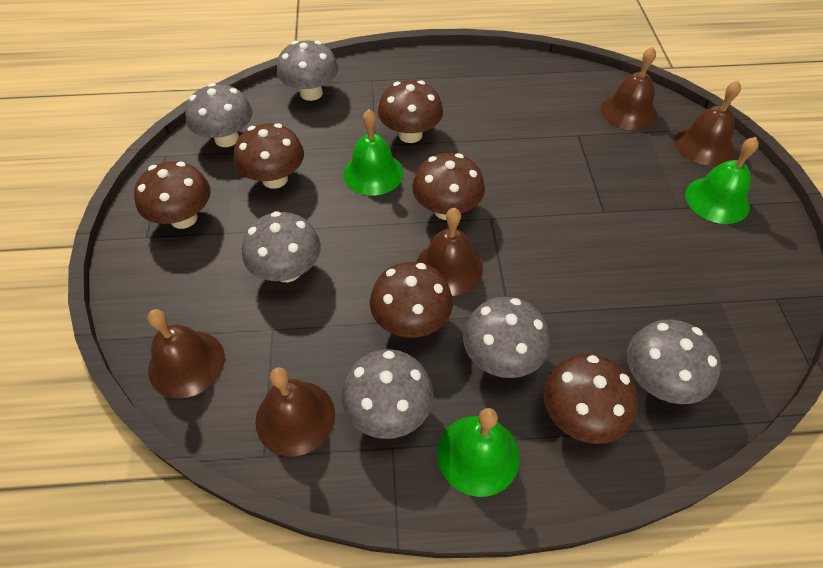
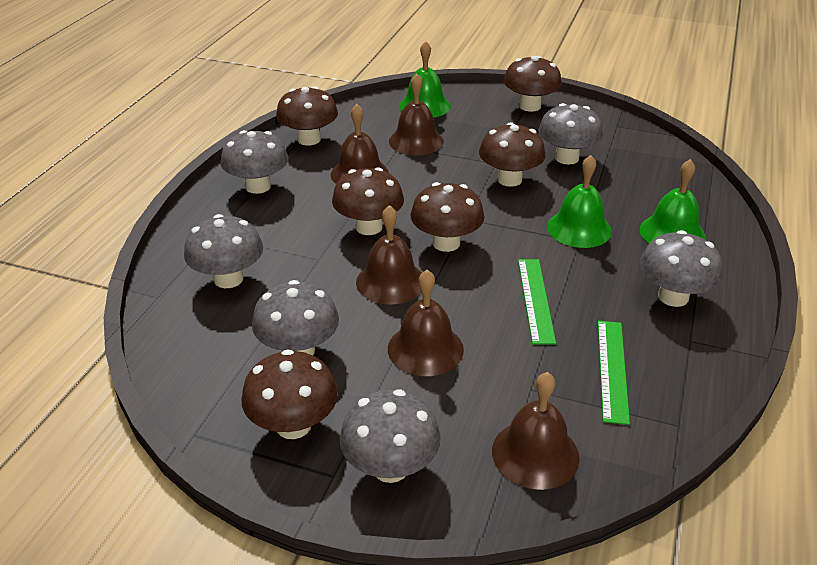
green ruler: none = 0 -> [518,259,556,345] [598,321,630,425] = 2

